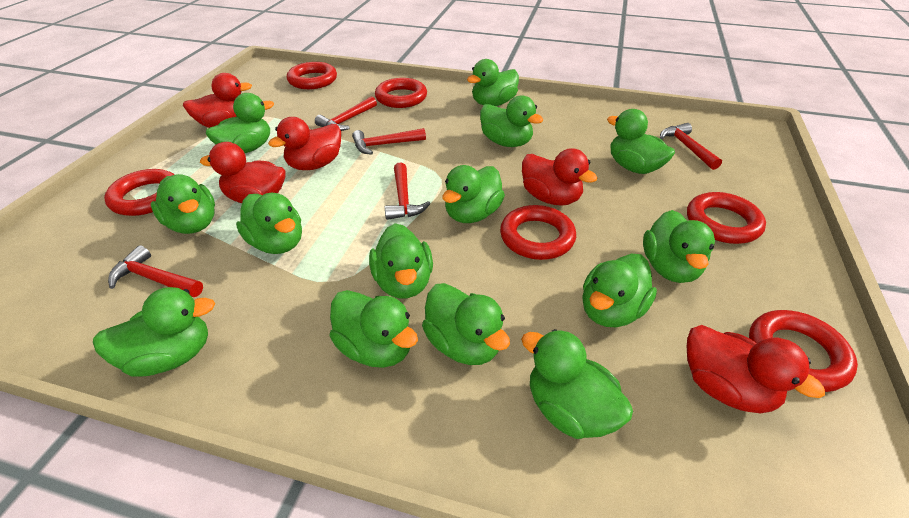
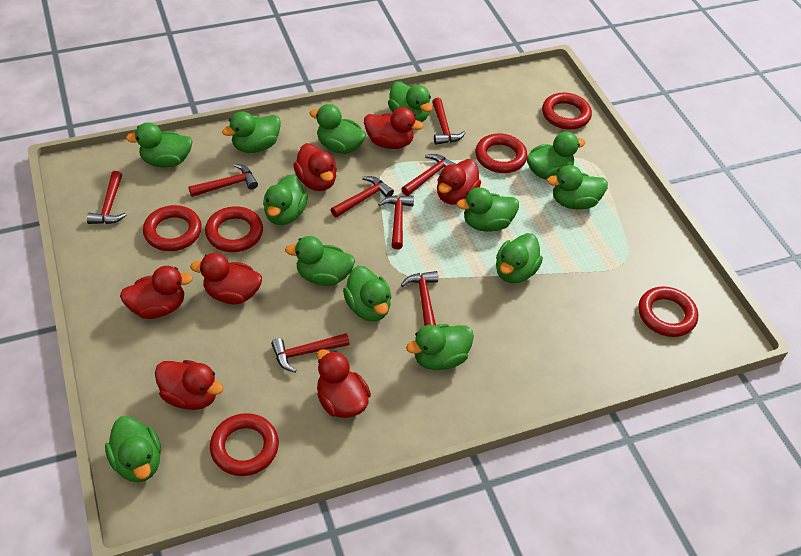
green duck: [93,287,215,376] [151,174,215,234] [206,93,274,153] [236,193,302,254] [329,290,418,368] [369,223,433,298] [422,283,510,365] [442,165,505,223] [467,59,519,106] [480,95,543,147] [521,329,633,439] [582,254,657,327] [607,109,675,174] [643,210,715,283] = 14 -> [105,416,161,482] [126,122,193,168] [222,111,281,153] [263,174,308,225] [285,236,355,286] [309,104,366,154] [343,266,391,321] [388,81,432,122] [406,324,474,370] [457,187,519,232] [496,233,543,283] [527,132,585,179] [547,165,608,209] = 13
red duck: [183,73,252,128] [200,142,286,203] [268,117,341,170] [522,148,597,206] [687,325,825,413] = 5 -> [120,266,193,319] [155,360,224,410] [190,253,262,304] [293,143,337,191] [316,349,371,418] [364,107,424,149] [437,159,481,205] = 7
red hammer: [108,245,203,297] [315,96,377,131] [352,128,426,155] [385,162,431,220] [660,123,722,170] = 5 -> [87,171,127,224] [189,164,258,197] [271,333,350,373] [330,176,394,218] [378,195,414,249] [401,154,455,196] [401,271,438,326] [432,98,466,145] = 8

